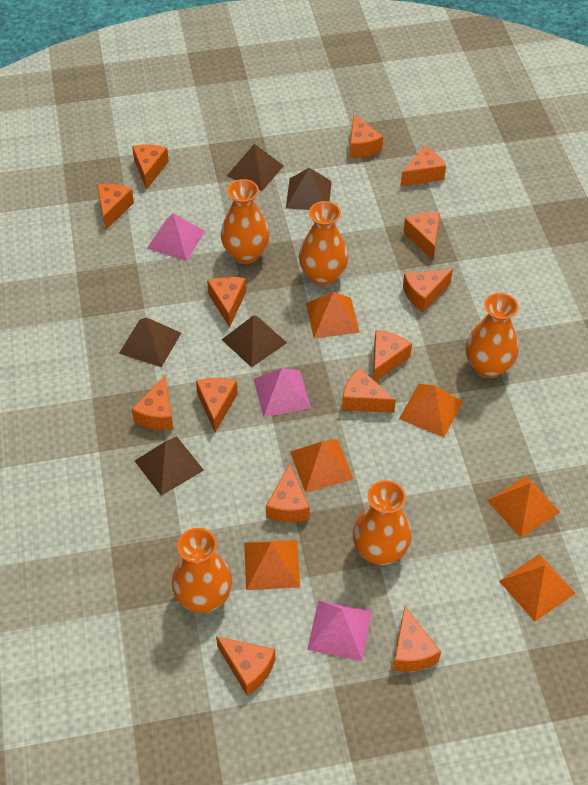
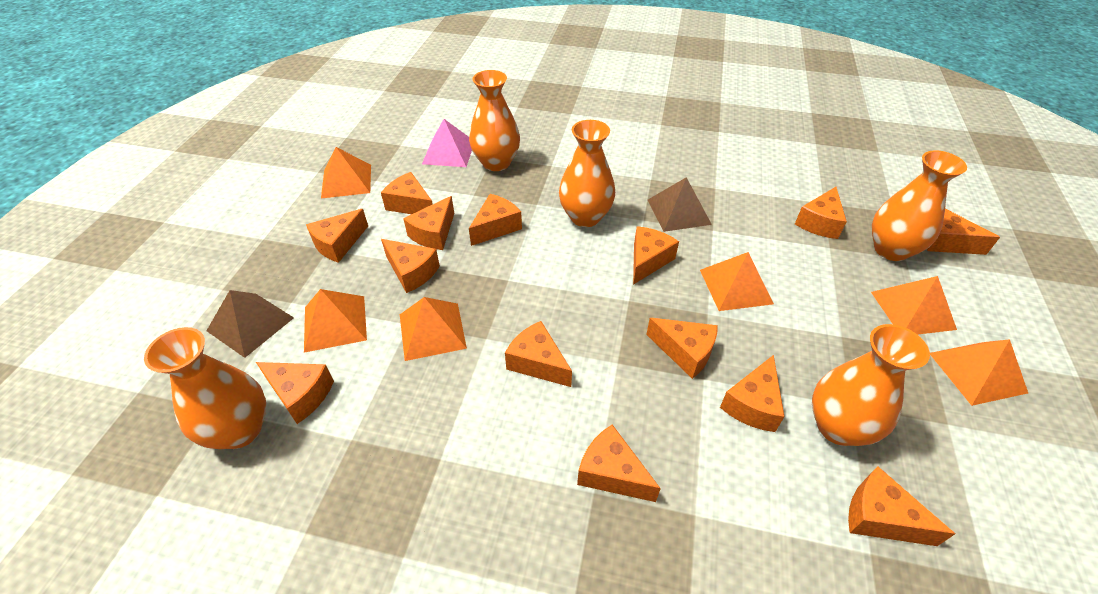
brown pyramid: [119,317,181,367] [135,436,204,496] [221,315,287,368] [227,144,284,191] [286,168,332,210] = 5 -> [207,290,294,358] [648,177,712,232] = 2
pink pyramid: [147,213,205,261] [254,368,311,417] [307,600,372,661] = 3 -> [422,119,472,167] = 1

